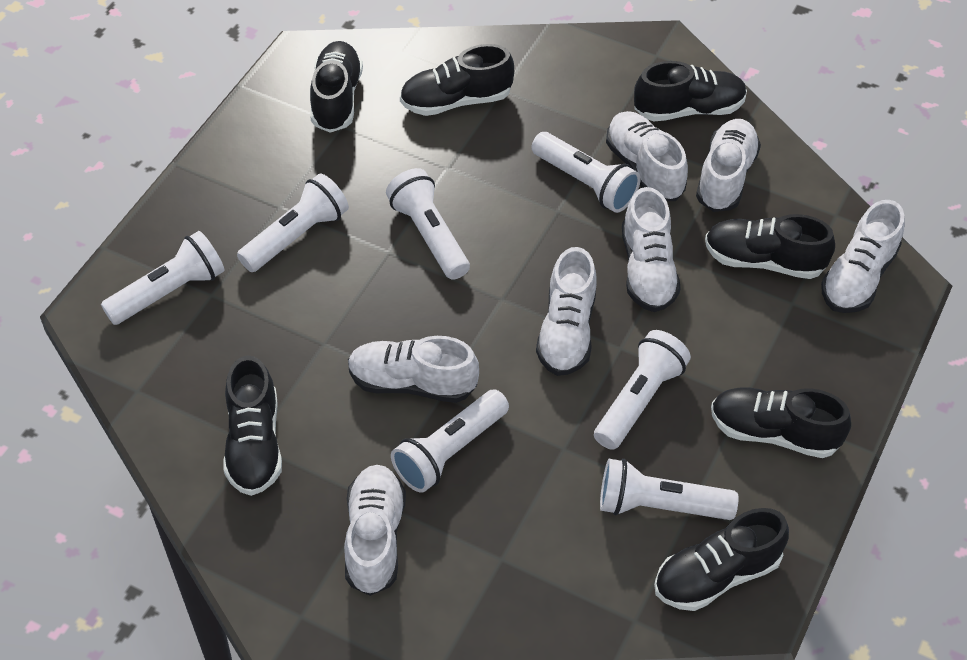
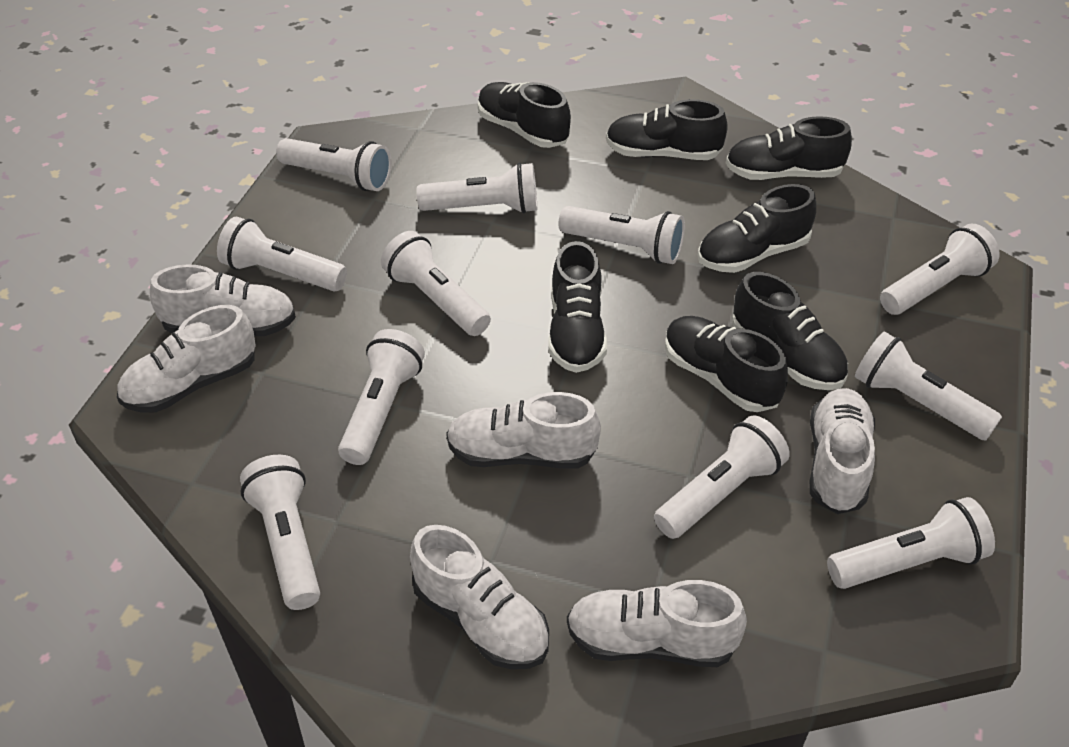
white flashlight: [101,231,225,325] [237,173,349,272] [386,168,470,280] [391,389,509,493] [531,132,641,213] [594,330,691,450] [600,459,739,520] = 7 -> [217,216,347,292] [240,455,320,610] [276,138,392,191] [338,329,425,465] [381,231,491,336] [417,162,537,214] [558,206,685,264] [654,416,790,539] [827,497,995,589] [855,331,1002,440] [880,224,1000,315] = 11
white shoe: [344,465,406,596] [348,336,479,403] [536,247,596,376] [606,111,688,201] [622,187,681,312] [696,119,761,212] [821,200,905,313] = 7 -> [117,305,256,413] [150,264,296,336] [410,525,549,669] [446,392,601,469] [567,580,747,667] [810,388,875,514] = 6

